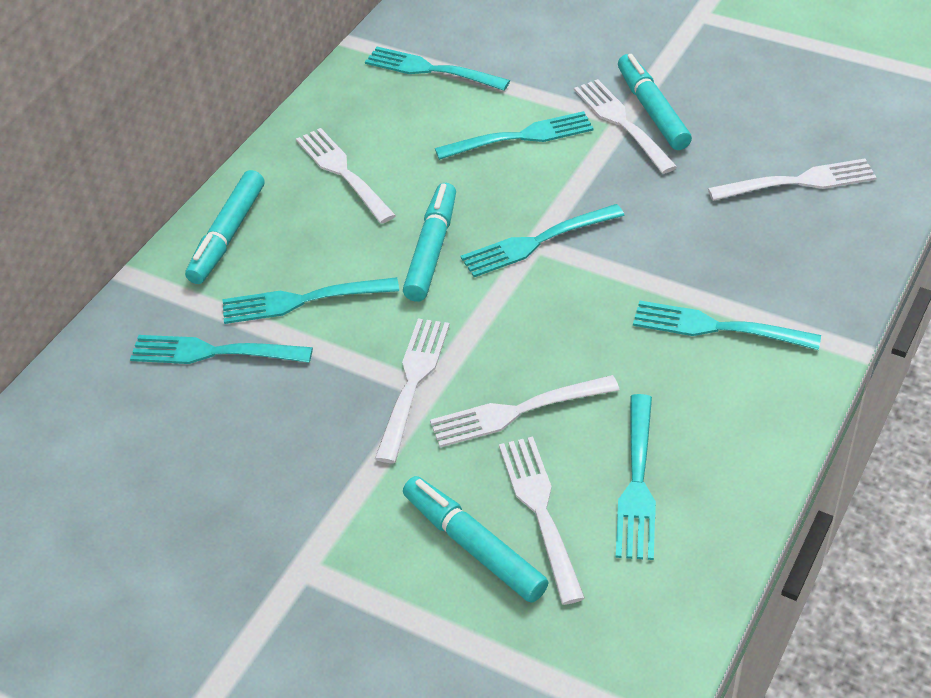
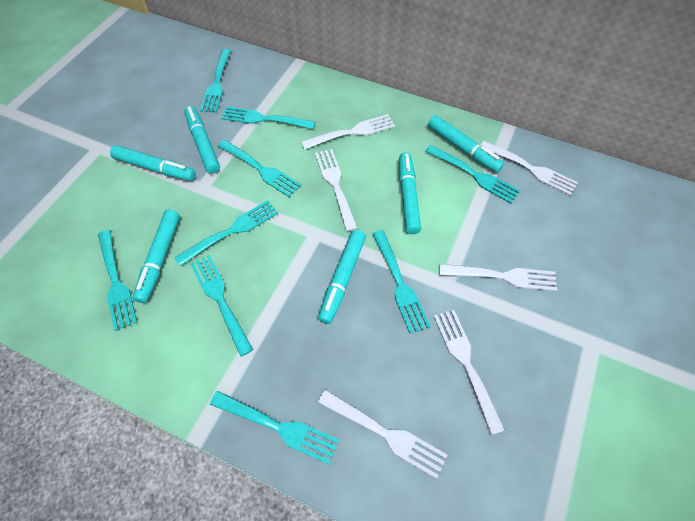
turquoise fork: [130,335,313,364] [223,277,399,324] [365,47,510,91] [435,111,594,160] [461,204,625,277] [616,394,656,560] [633,300,821,350] = 7 -> [98,230,137,331] [174,200,278,266] [191,255,253,356] [200,49,231,112] [210,391,339,465] [217,140,301,197] [221,106,315,129] [372,230,431,334] [425,145,520,204] = 9
turquoise marker: [185,170,264,284] [403,183,456,302] [403,476,549,603] [618,54,692,150] = 4 -> [110,145,196,181] [133,210,180,303] [185,106,220,174] [318,230,366,324] [399,152,421,234] [428,115,504,173] = 6

